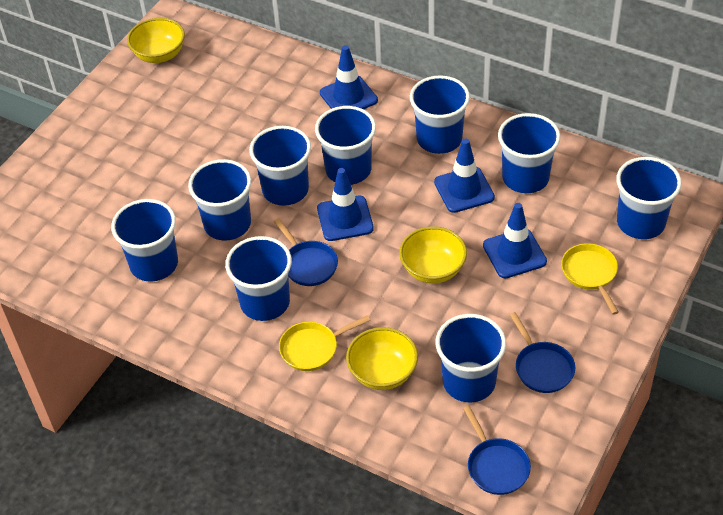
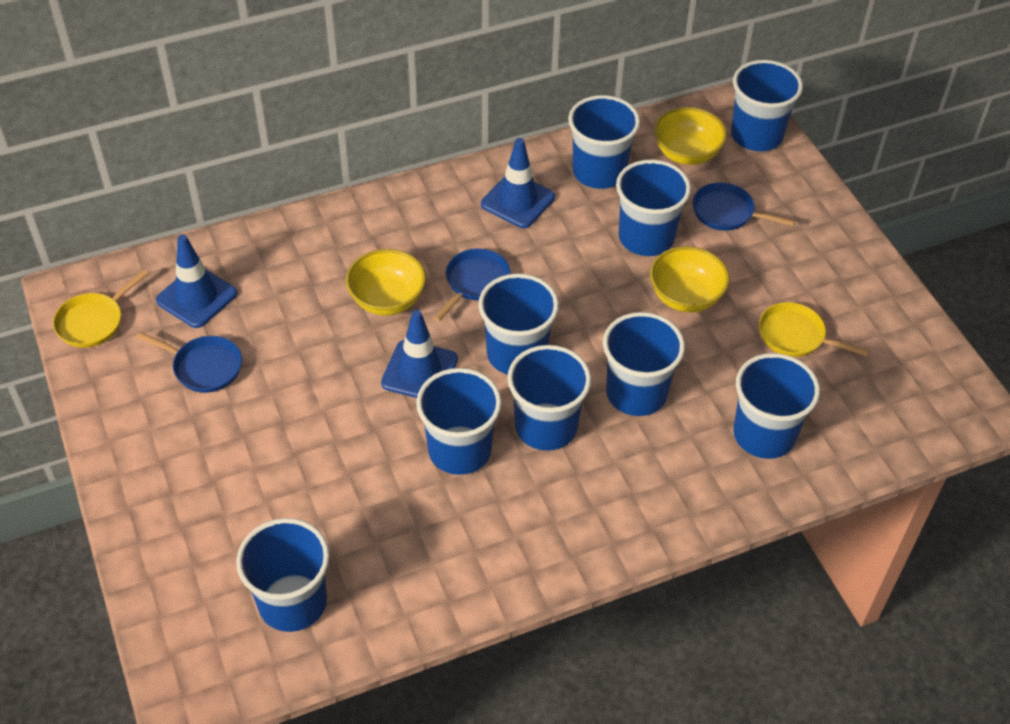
blue traffic cone: [317,168,374,241] [320,45,378,109] [434,139,495,213] [483,203,547,279] = 4 -> [156,235,237,328] [381,310,458,398] [481,138,555,228] = 3

